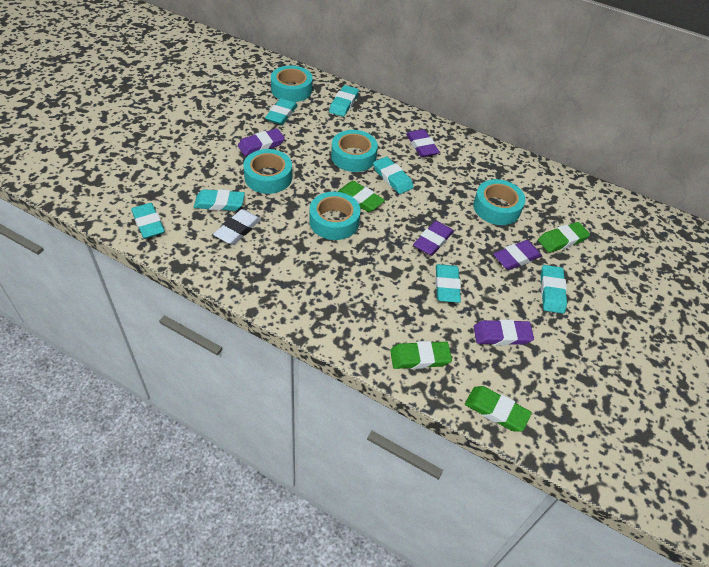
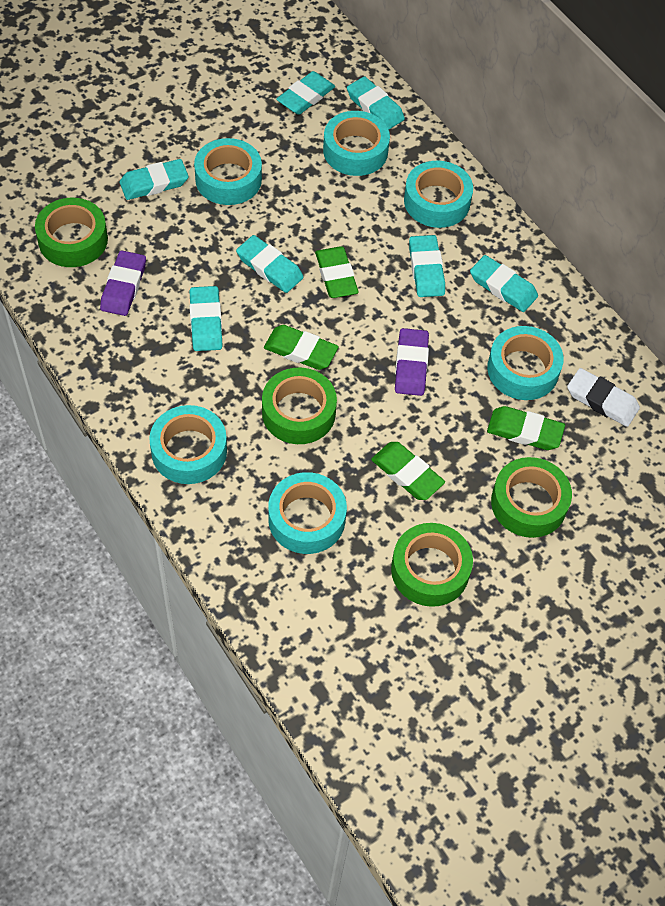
green tape: none = 0 -> [35,198,108,267] [262,368,337,444] [391,523,473,607] [491,457,572,538] = 4
purple eraser: [238,128,285,156] [406,129,440,157] [413,221,454,256] [474,319,534,345] [493,240,542,270] = 5 -> [100,250,146,316] [395,328,429,396] = 2
turquoise tape: [243,149,292,194] [271,65,312,102] [309,192,361,240] [331,130,378,172] [473,179,526,225] = 5 -> [149,405,227,484] [194,138,262,205] [268,472,347,554] [323,111,390,176] [404,161,473,228] [487,326,564,400] = 6

